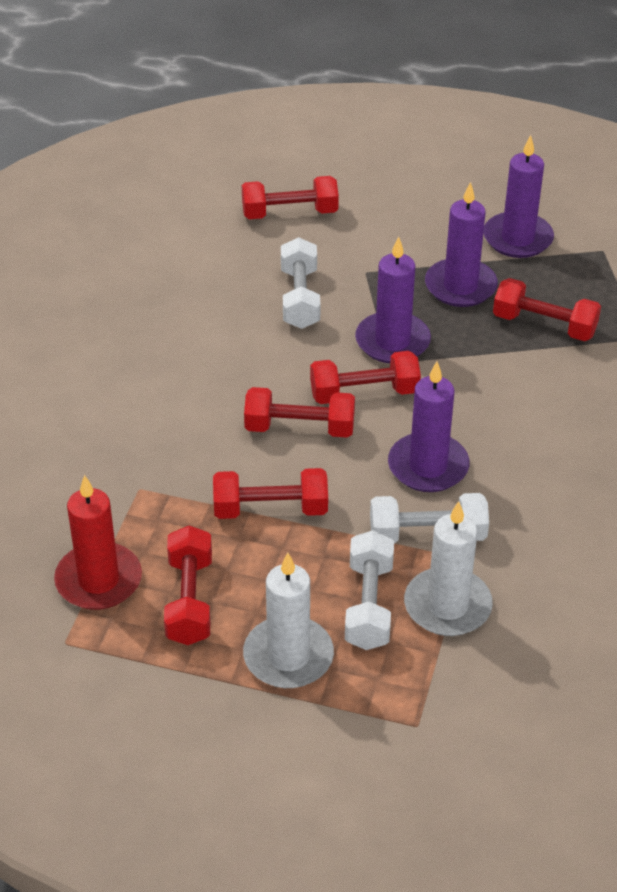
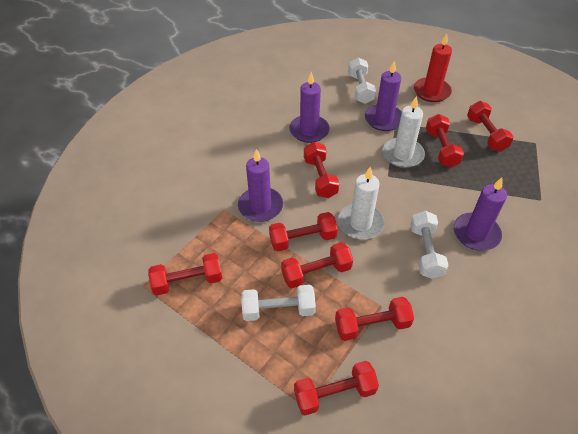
red dumbbell: [164,526,212,645] [213,468,328,519] [242,176,339,219] [244,387,355,438] [310,351,421,404] [493,278,601,341] = 6 -> [148,253,222,295] [269,212,338,252] [281,242,353,288] [294,361,379,415] [304,142,340,198] [335,297,414,341] [426,114,464,168] [467,101,514,152] = 8

